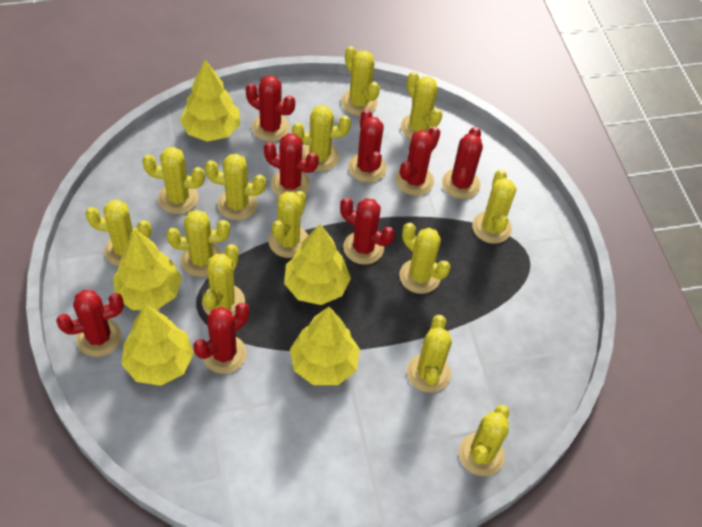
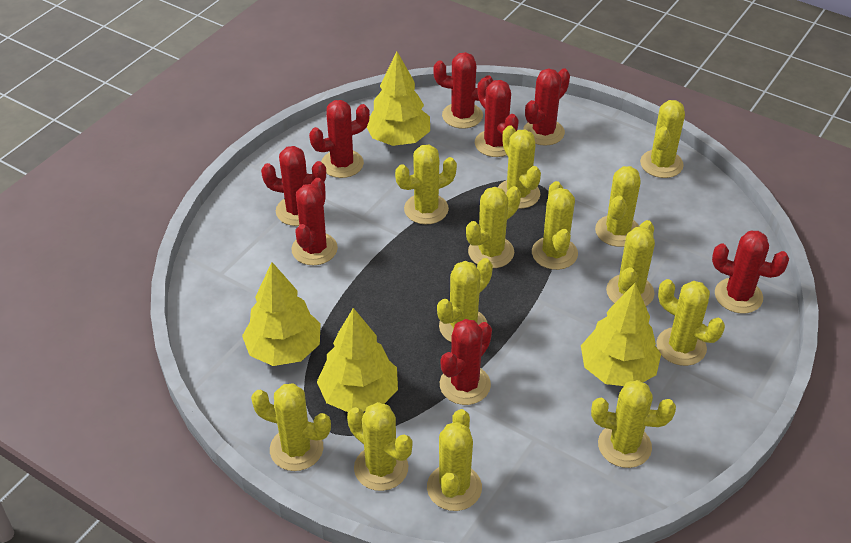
yellow tree: [113,229,182,310] [121,304,194,386] [180,60,240,142] [284,224,351,305] [290,307,360,385] = 5 -> [242,262,321,366] [317,308,398,412] [367,52,430,146] [581,283,661,386] = 4

